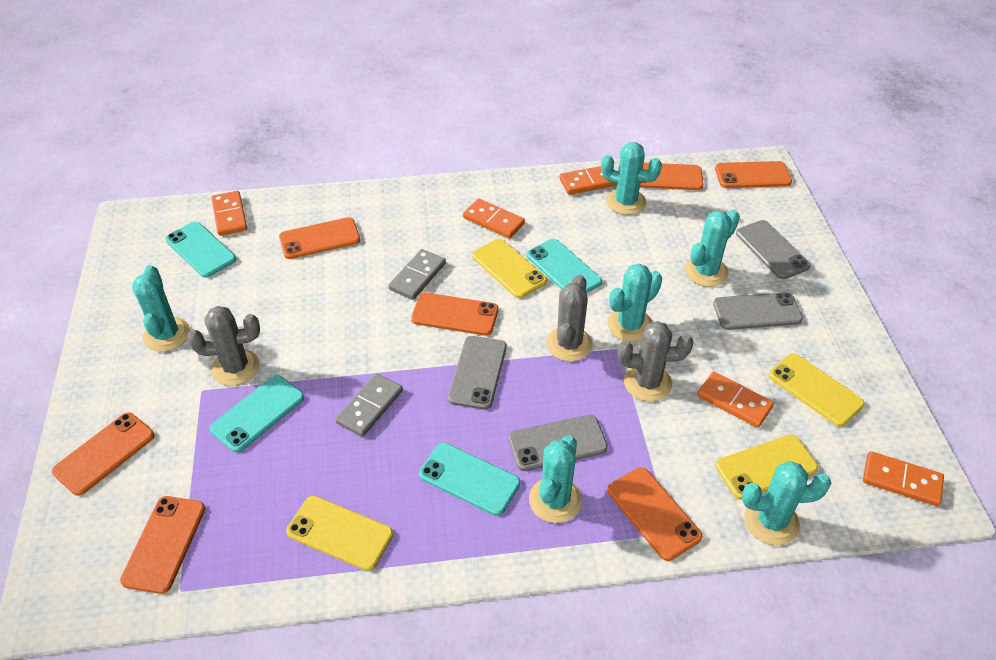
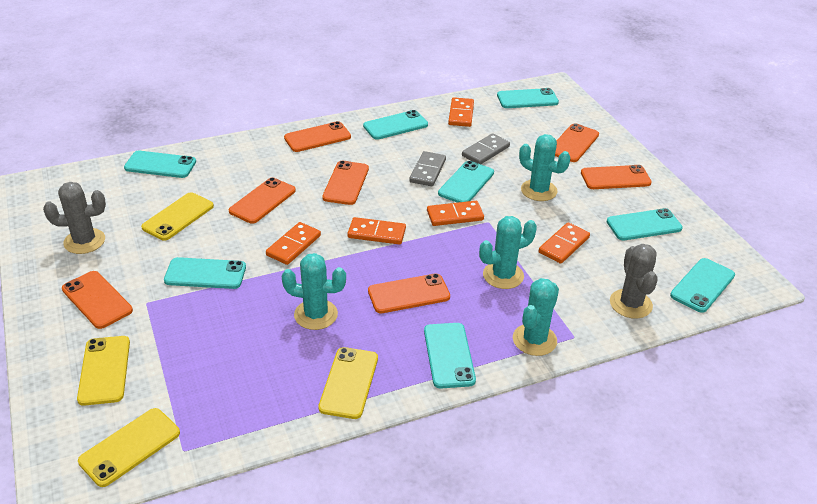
grey cactus: [187,306,260,386] [546,275,593,362] [617,321,693,402] = 3 -> [43,182,106,254] [610,244,658,319] = 2
grey phone: [448,336,507,410] [509,415,608,471] [713,292,803,330] [736,220,811,279] = 4 -> none = 0
turquoise cactus: [132,265,190,352] [529,435,582,523] [601,142,662,215] [607,264,662,342] [685,209,740,287] [742,461,832,545] = 6 -> [282,253,346,330] [479,216,537,289] [513,278,559,356] [519,134,570,201] = 4
turquoise phone: [165,222,236,278] [210,375,304,452] [419,443,520,516] [527,239,602,294] = 4 -> [124,151,196,178] [164,257,246,289] [363,110,428,140] [424,323,476,389] [438,161,494,203] [497,88,559,108] [607,208,683,240] [670,258,735,313] = 8

